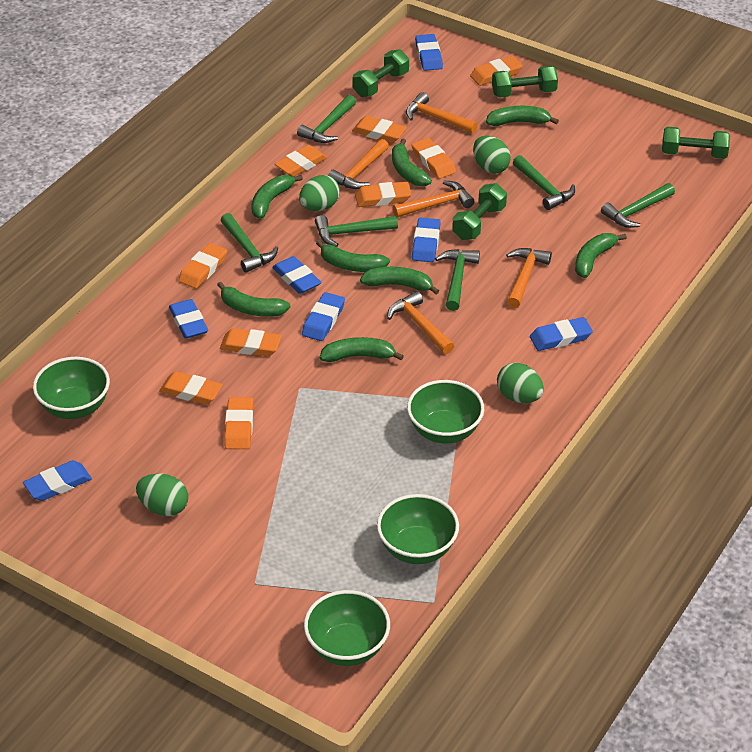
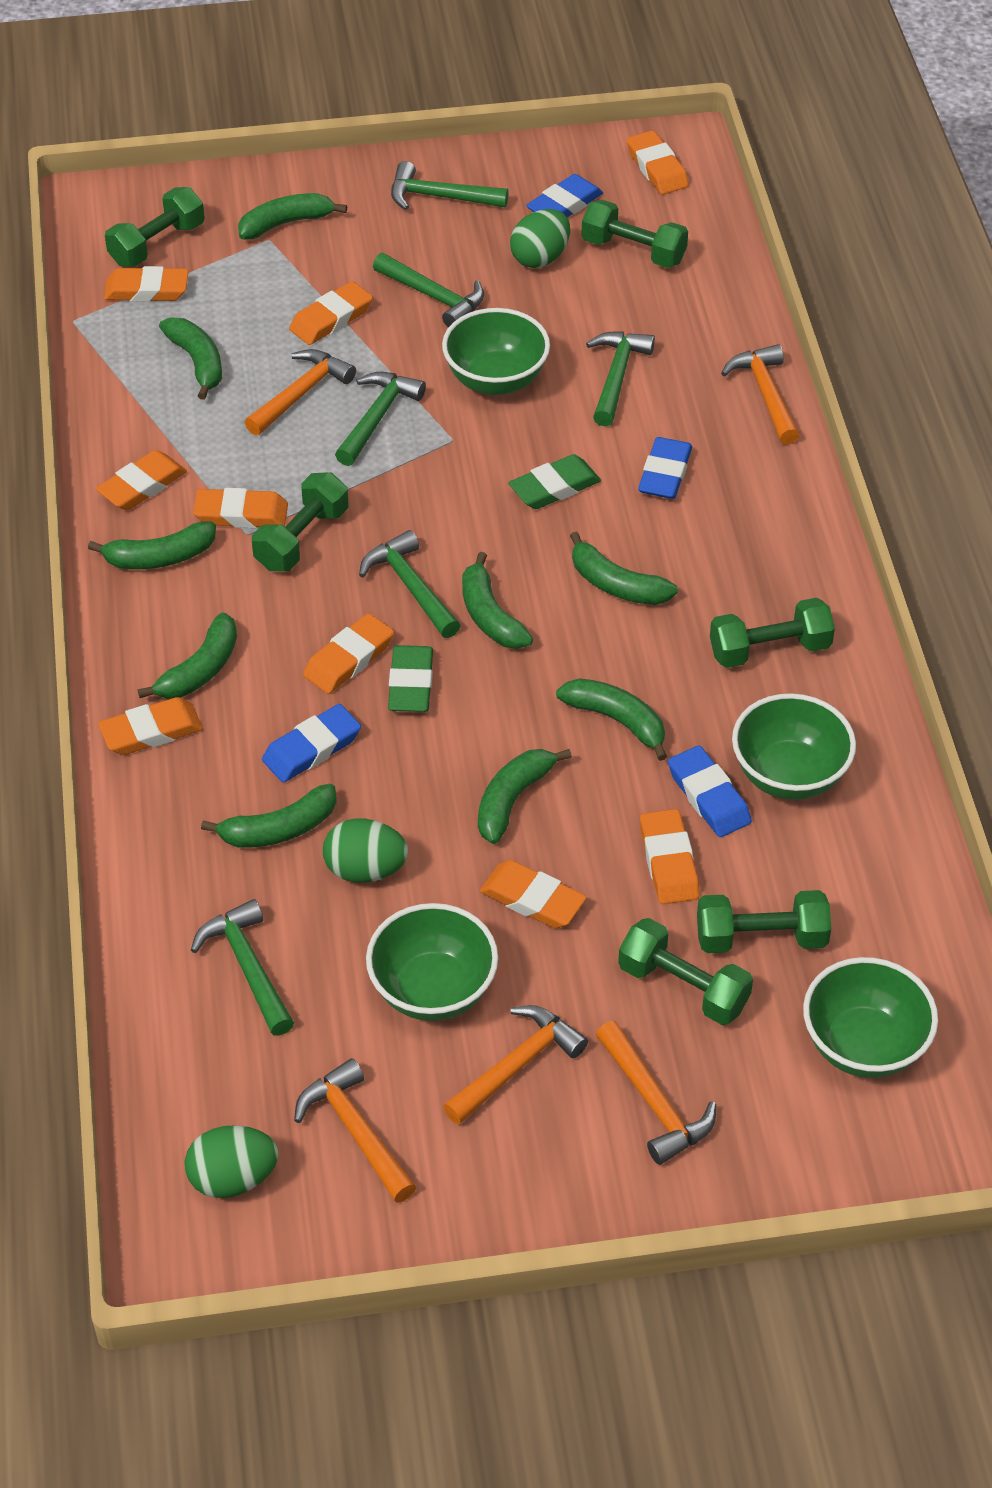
blue eraser: [23,460,92,501] [169,299,208,339] [272,256,322,294] [302,292,345,341] [412,217,441,262] [415,34,443,71] [530,317,593,351] = 7 -> [262,704,361,783] [526,174,603,217] [638,437,692,499] [668,745,752,837] = 4
green banana: [217,282,290,317] [251,175,303,219] [316,240,390,272] [320,337,404,362] [360,267,439,294] [392,138,432,186] [486,106,559,126] [575,233,627,278] = 8 -> [88,522,216,569] [138,612,237,699] [159,318,222,400] [201,784,337,848] [238,193,347,239] [462,552,533,649] [478,749,572,844] [556,679,667,761] [570,532,678,605] = 9
green dumbbell: [353,49,409,97] [452,183,507,240] [492,66,558,97] [662,127,730,159] = 4 -> [105,187,205,267] [252,472,348,571] [581,200,688,268] [618,918,753,1025] [697,890,831,953] [710,598,835,668] = 6
green egg: [136,474,188,516] [299,175,340,211] [473,136,511,174] [497,363,544,403] = 4 -> [185,1125,278,1198] [323,818,408,883] [510,209,570,268] = 3
green eraser: none = 0 -> [388,645,433,712] [508,454,601,509] = 2

